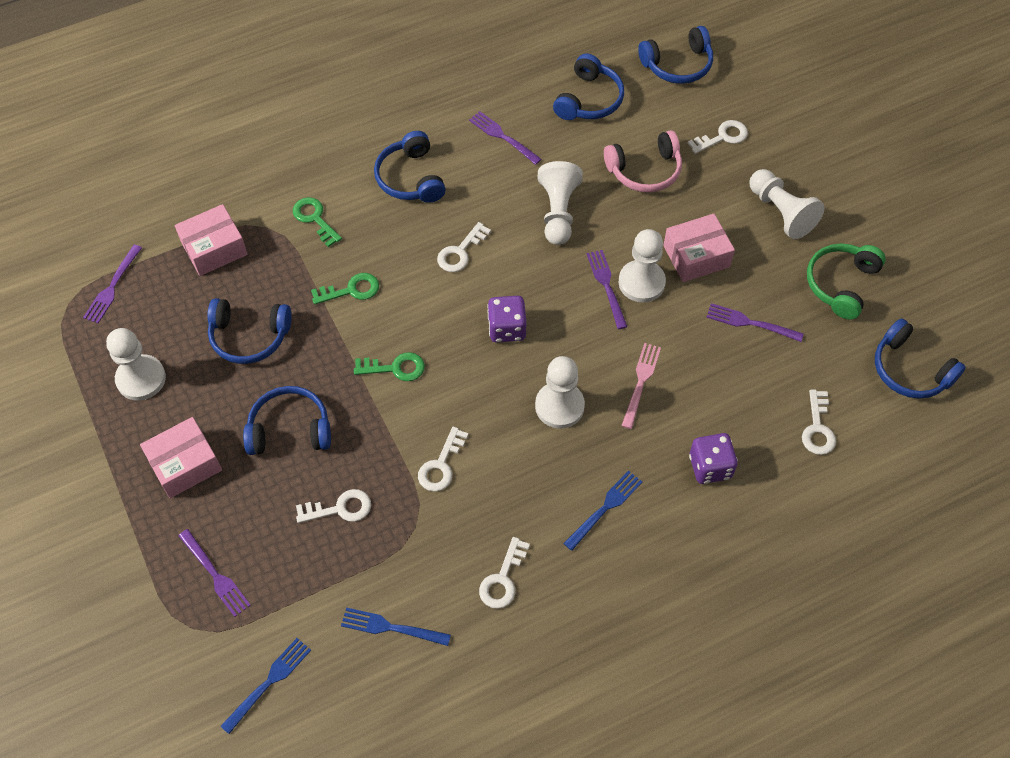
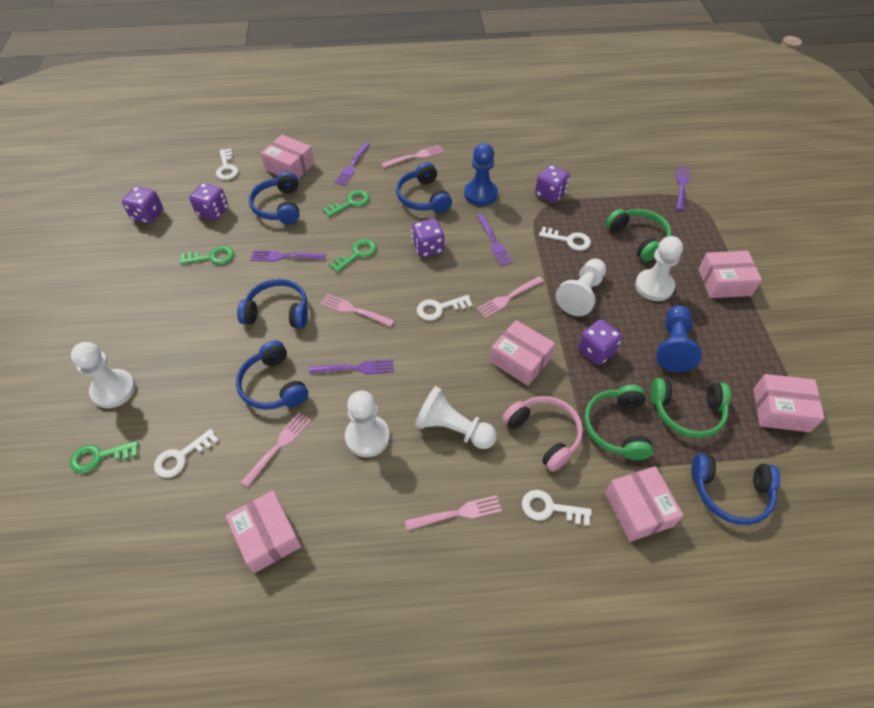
blue fork: [220,638,311,734] [341,607,451,646] [563,470,642,551] = 3 -> none = 0
blue headphones: [207,298,292,364] [243,386,331,455] [374,131,446,203] [553,54,624,120] [638,26,713,84] [875,318,966,399] = 6 -> [236,341,308,410] [237,279,308,328] [249,171,299,224] [396,162,452,213] [691,453,780,525] = 5
blue pawn: none = 0 -> [464,143,498,206] [656,305,702,372] = 2
green headphones: [807,243,886,319] = 1 -> [584,385,653,460] [606,209,672,262] [651,378,731,438] = 3
green key: [293,197,342,247] [311,273,379,305] [354,352,425,381] = 3 -> [70,441,139,473] [180,246,234,265] [323,190,370,217] [329,239,377,273] = 4
pink box: [140,417,222,498] [175,204,248,276] [663,214,735,282] = 3 -> [226,490,301,573] [261,135,314,179] [490,320,555,386] [605,466,683,542] [698,251,762,298] [753,374,825,432] = 6
pink fork: [621,343,661,429] = 1 -> [241,413,311,487] [320,294,394,327] [381,145,444,168] [405,495,502,531] [477,276,544,318] = 5
purple dice: [487,296,526,343] [689,433,738,484] = 2 -> [122,186,163,224] [189,183,228,221] [412,218,444,257] [535,165,570,203] [578,319,622,365] = 5
white key: [296,489,371,523] [418,427,469,491] [437,222,491,272] [479,537,530,609] [688,120,748,154] [802,390,836,455] = 6 -> [154,429,219,478] [216,148,238,180] [417,295,472,321] [522,490,592,526] [539,227,591,251] = 5

